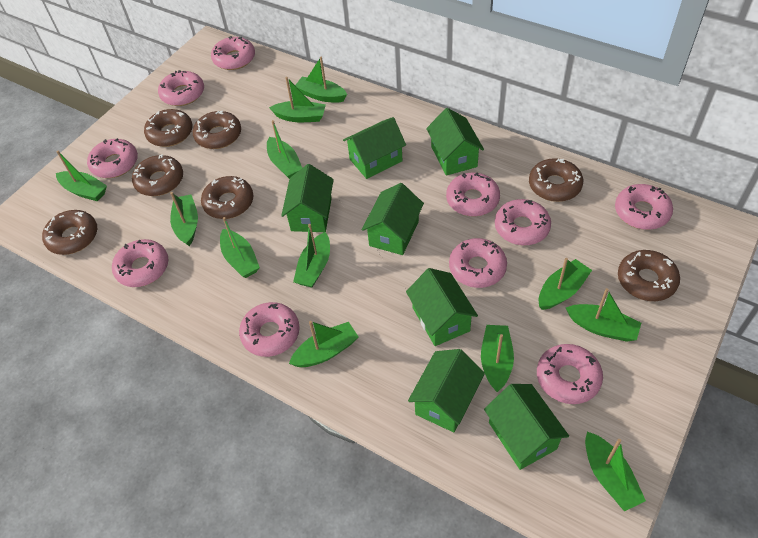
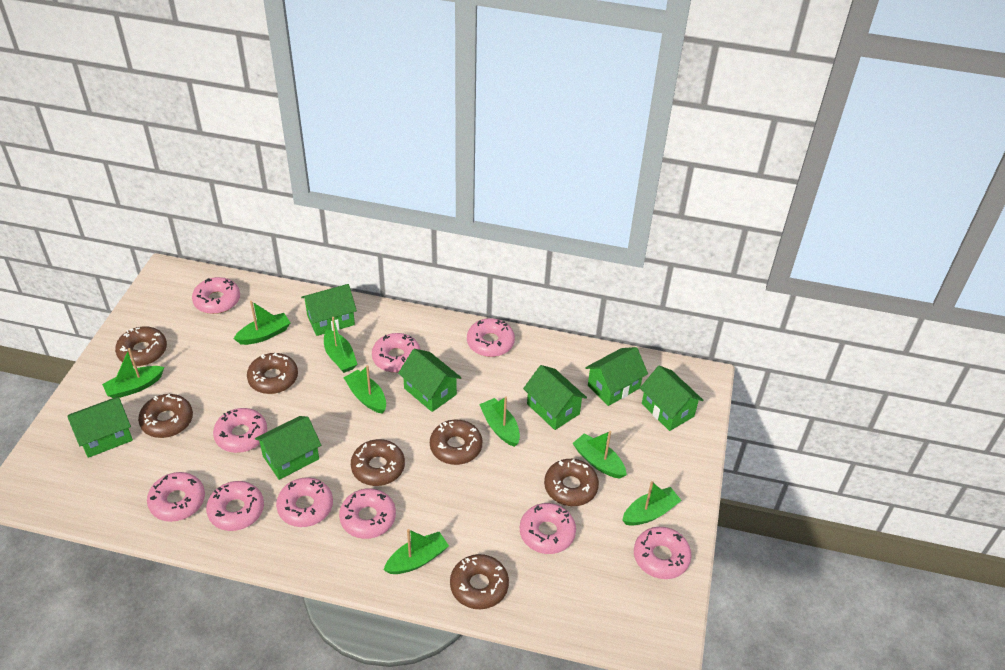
green boat: [56,151,107,201] [170,192,198,246] [220,217,260,278] [267,120,302,179] [269,77,326,122] [289,321,359,367] [293,224,330,287] [295,57,347,103] [481,325,514,392] [539,258,592,310] [566,288,641,342] [585,432,646,511] = 12 -> [102,348,164,398] [234,301,290,345] [324,317,358,373] [343,365,386,414] [384,529,449,574] [479,397,520,447] [572,431,627,478] [622,481,682,526] = 8

